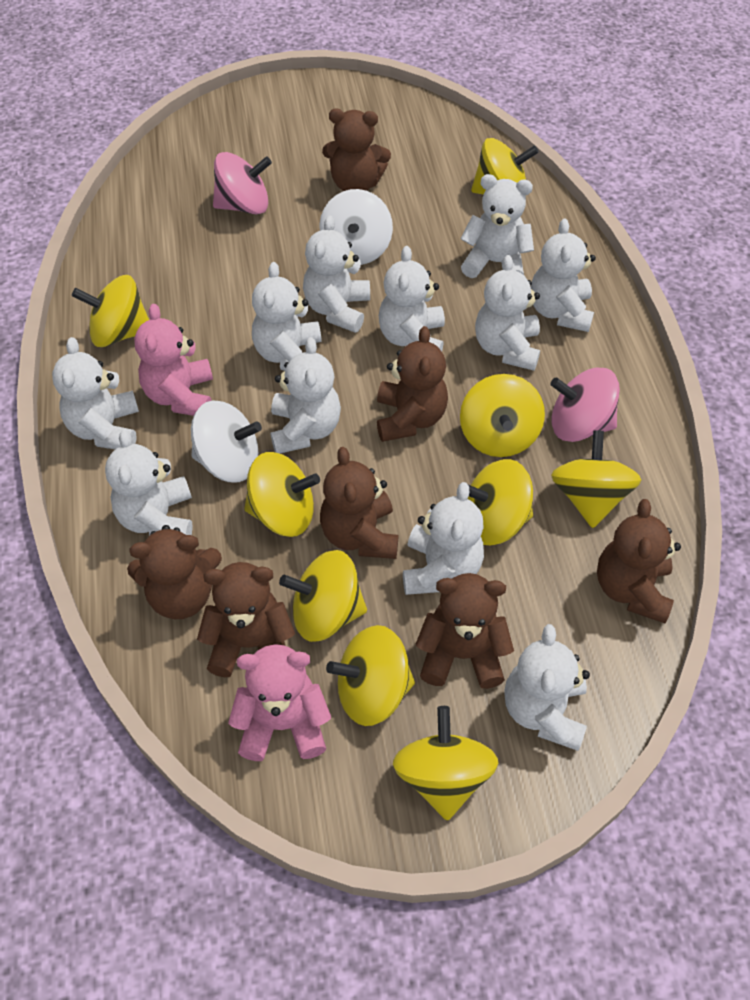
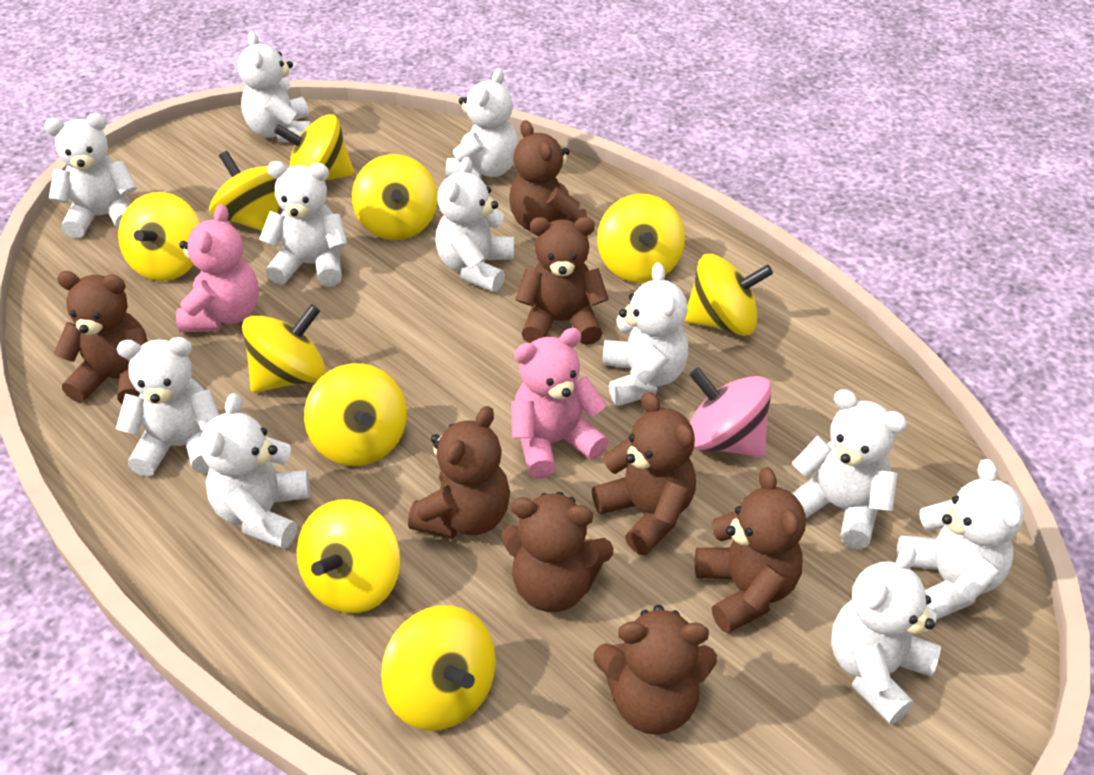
brown teddy bear: [127,525,222,619] [197,562,295,677] [320,447,398,559] [322,109,391,191] [377,326,448,442] [416,573,514,689] [597,499,681,623] = 7 -> [54,271,148,404] [408,406,510,539] [501,492,614,612] [509,120,587,231] [515,217,609,345] [592,392,696,555] [594,605,717,735] [695,467,806,633] = 8
pink spinning top: [213,152,272,214] [550,368,620,442] = 2 -> [689,367,771,457] = 1
white spinning top: [191,401,262,482] [319,189,393,265] = 2 -> none = 0
yellow spinning top: [72,275,149,347] [244,452,320,537] [279,550,367,642] [326,625,415,726] [393,706,498,821] [460,374,545,457] [468,459,533,545] [471,138,539,195] [551,430,641,528] = 9 -> [118,192,200,281] [209,151,279,231] [242,304,326,393] [274,114,354,181] [297,500,401,613] [304,363,407,466] [352,154,438,240] [381,605,496,731] [597,194,685,283] [685,254,773,336] = 10

